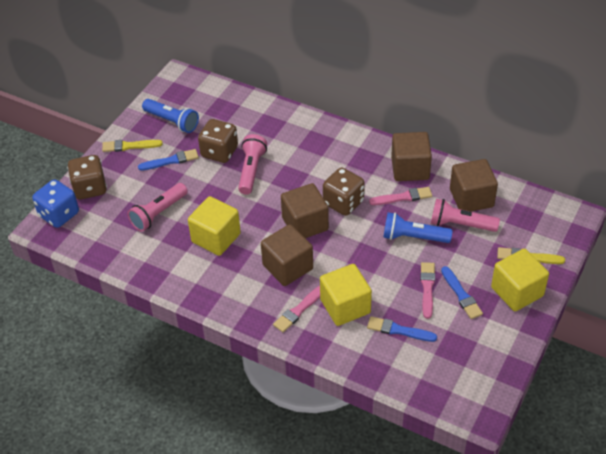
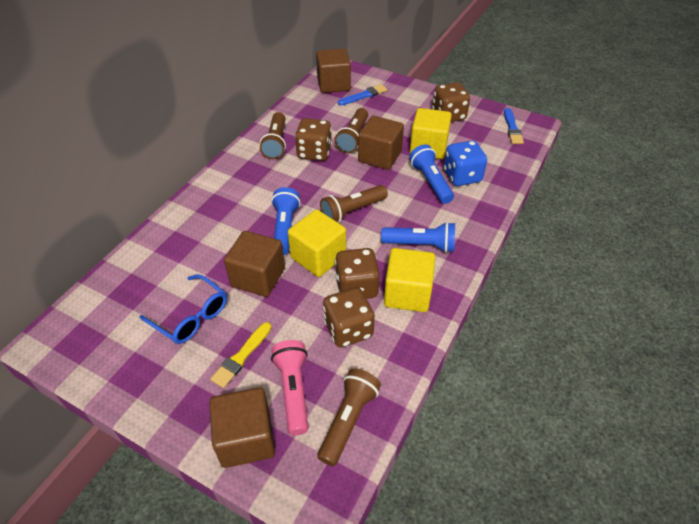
blue brush: [138,149,199,171] [367,316,437,342] [441,266,483,319] = 3 -> [338,84,387,105] [504,108,524,144] = 2
blue flashlight: [142,99,199,133] [383,212,452,243] = 2 -> [271,187,300,255] [381,222,455,253] [409,145,454,204] = 3
blue glasses: none = 0 -> [139,274,227,344] = 1
brown dice: [67,155,107,199] [198,119,238,163] [323,168,365,216] = 3 -> [295,118,332,161] [323,287,375,348] [335,248,380,299] [432,82,470,122] = 4
brown flashlight: none = 0 -> [260,112,286,159] [317,368,381,466] [320,185,388,223] [335,108,368,153] = 4
pink brush: [273,286,320,332] [369,187,432,205] [420,262,435,319] = 3 -> none = 0
pink flashlight: [128,183,188,231] [238,134,267,195] [431,199,500,232] = 3 -> [271,340,309,435] = 1
yellow brush: [102,140,163,152] [497,247,565,264] = 2 -> [210,322,271,388] = 1

